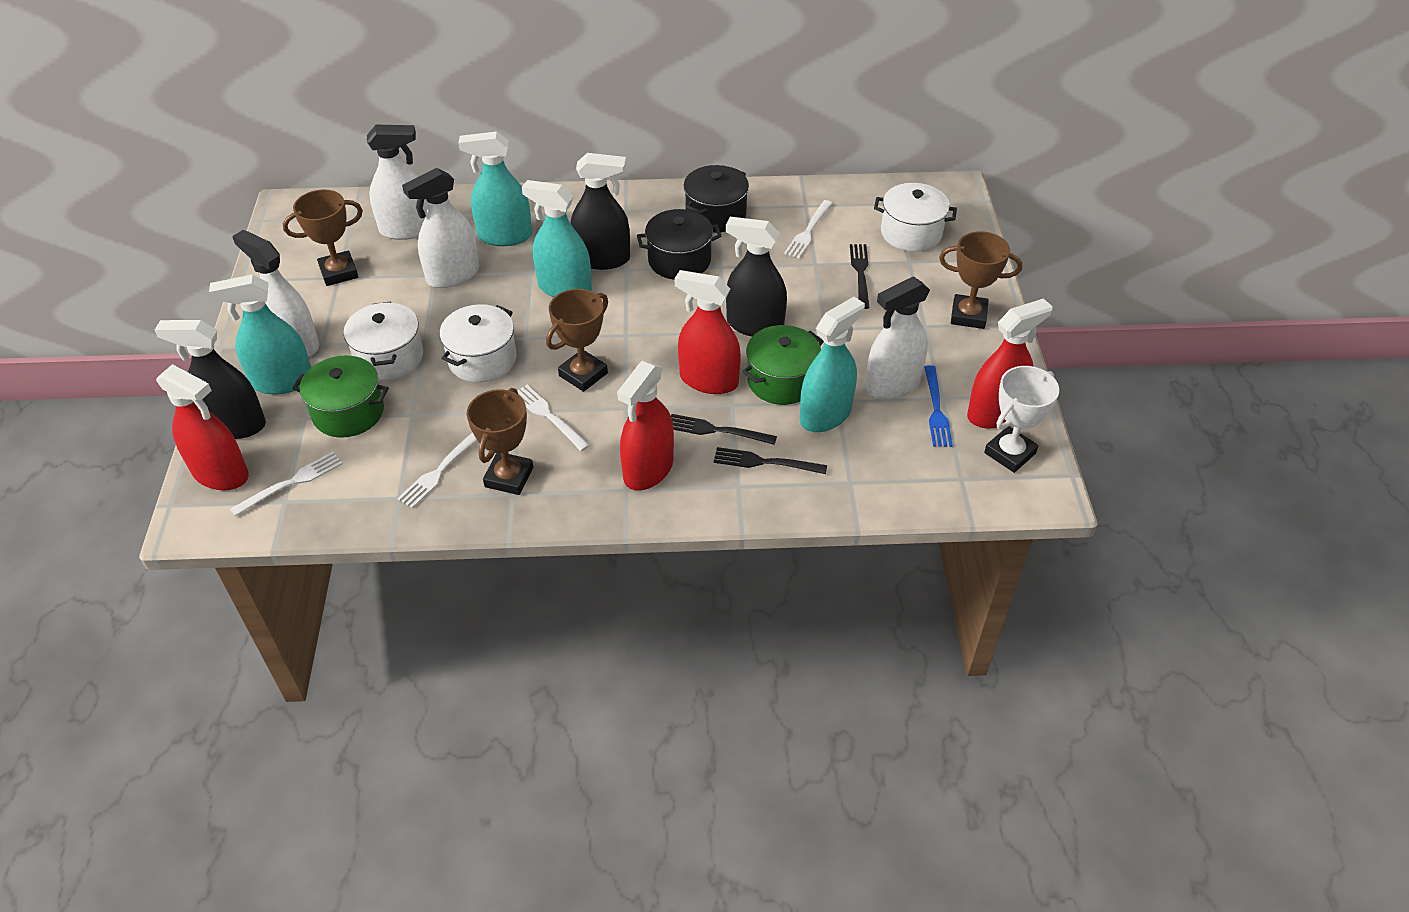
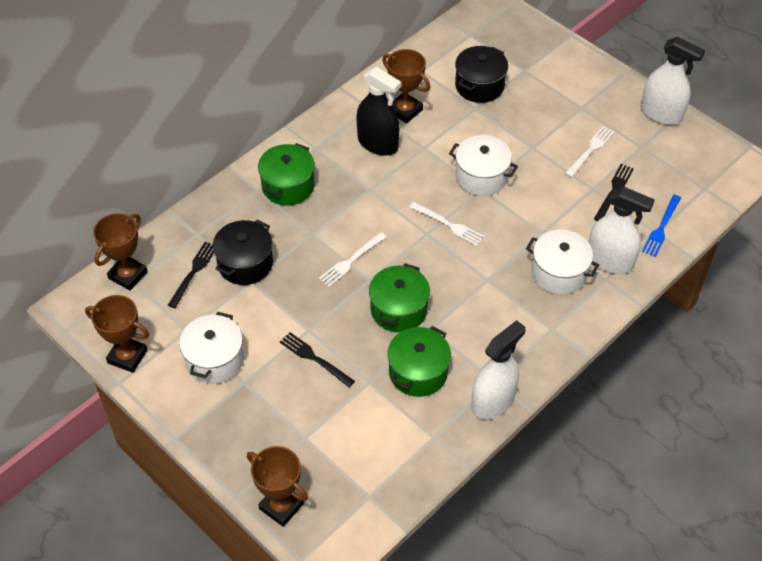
black spray bottle: [155,320,266,439] [571,153,630,270] [726,217,787,337] = 3 -> [356,67,401,156] = 1
green pot: [293,355,389,438] [742,325,824,405] = 2 -> [258,143,315,205] [369,263,430,333] [387,326,451,397] = 3
red spray bottle: [156,364,249,491] [617,361,674,491] [675,270,741,394] [967,298,1053,429] = 4 -> none = 0
turquoise spray bottle: [209,274,311,394] [459,131,532,246] [522,180,592,297] [800,297,865,432] = 4 -> none = 0
white fork: [230,452,343,517] [397,432,477,508] [517,385,590,451] [784,200,832,258] = 4 -> [319,232,386,287] [409,202,485,246] [565,126,615,178] = 3
white spray bottle: [232,230,319,357] [367,125,428,240] [402,168,479,288] [865,276,930,400] = 4 -> [471,320,526,420] [589,186,655,274] [641,37,705,125] = 3
white trophy: [984,366,1059,473] = 1 -> none = 0

